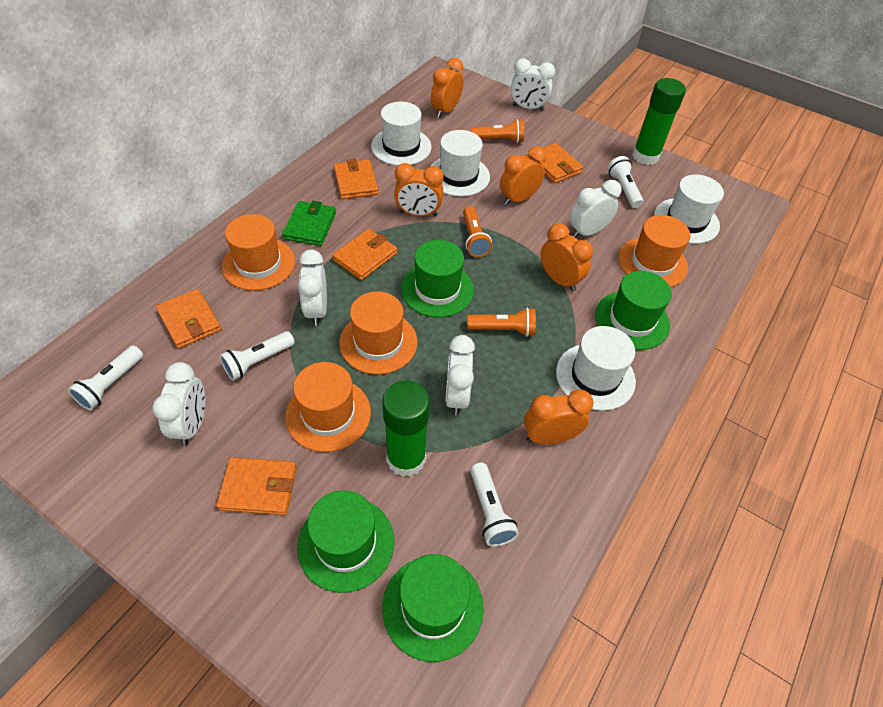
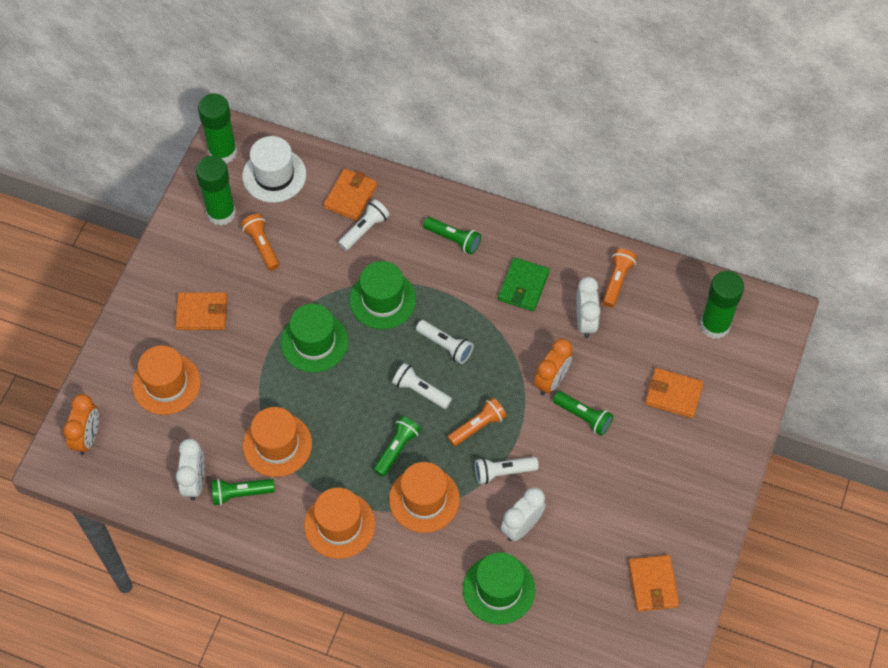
green flashlight: none = 0 -> [211,479,275,505] [373,416,421,477] [423,217,481,255] [553,391,613,436] = 4
green glue stick: [382,380,430,477] [632,78,686,165] = 2 -> [196,156,236,226] [198,93,237,164] [700,271,744,339] = 3
green hat: [297,490,394,593] [382,554,484,662] [401,240,474,317] [595,271,672,350] = 4 -> [281,304,348,372] [350,261,416,329] [463,552,535,625] = 3
orange clock: [394,163,444,216] [431,58,463,118] [500,146,546,206] [524,390,594,445] [541,223,593,291] = 5 -> [63,394,99,455] [534,338,572,395] = 2
orange wallet: [156,289,221,349] [216,457,297,515] [332,229,397,280] [334,159,378,199] [528,143,583,183] = 5 -> [175,292,227,330] [323,168,377,221] [628,555,679,612] [645,368,704,418] = 4
white clock: [152,362,205,446] [298,250,327,326] [445,335,475,415] [511,59,555,111] [570,180,622,238] = 5 -> [176,439,205,500] [501,487,546,541] [576,277,600,338] = 3
white hat: [371,102,432,166] [431,130,490,197] [556,326,636,411] [654,174,724,244] = 4 -> [242,136,306,203] = 1

